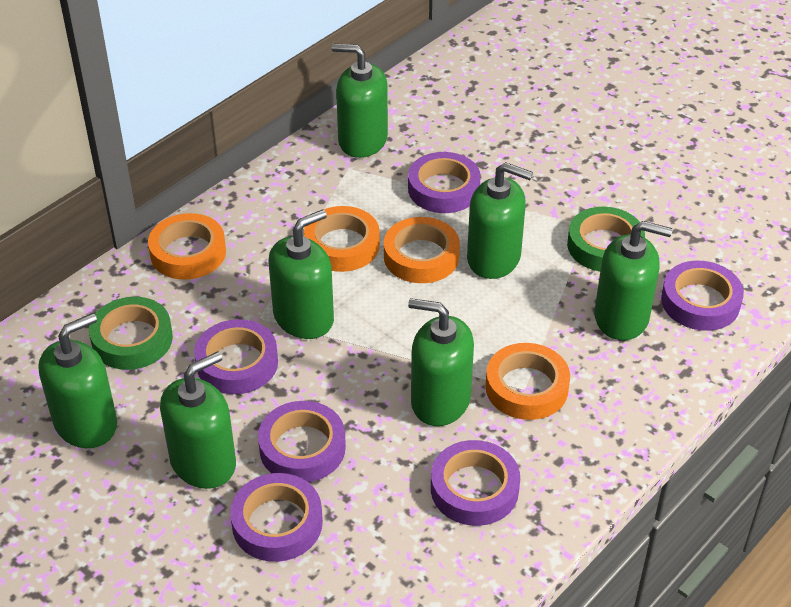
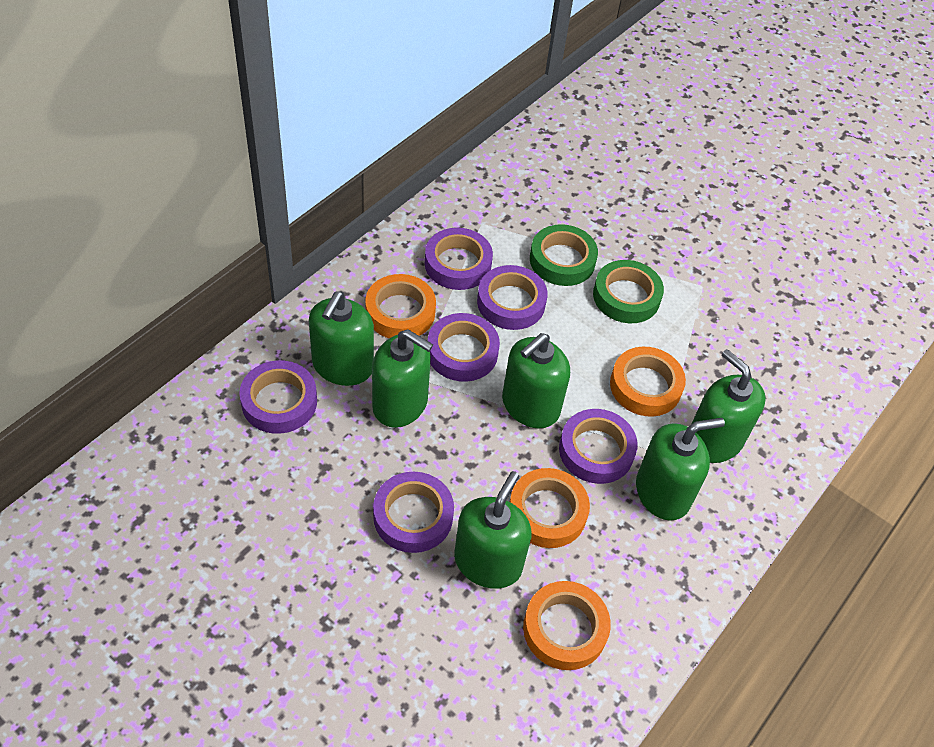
green soap dispenser: [38,313,117,448] [160,351,236,489] [269,209,334,339] [332,43,388,158] [408,298,474,426] [467,162,533,279] [595,221,673,340] = 7 -> [309,291,374,386] [372,329,433,428] [454,471,531,589] [502,333,570,429] [636,418,725,521] [692,349,766,463] = 6

